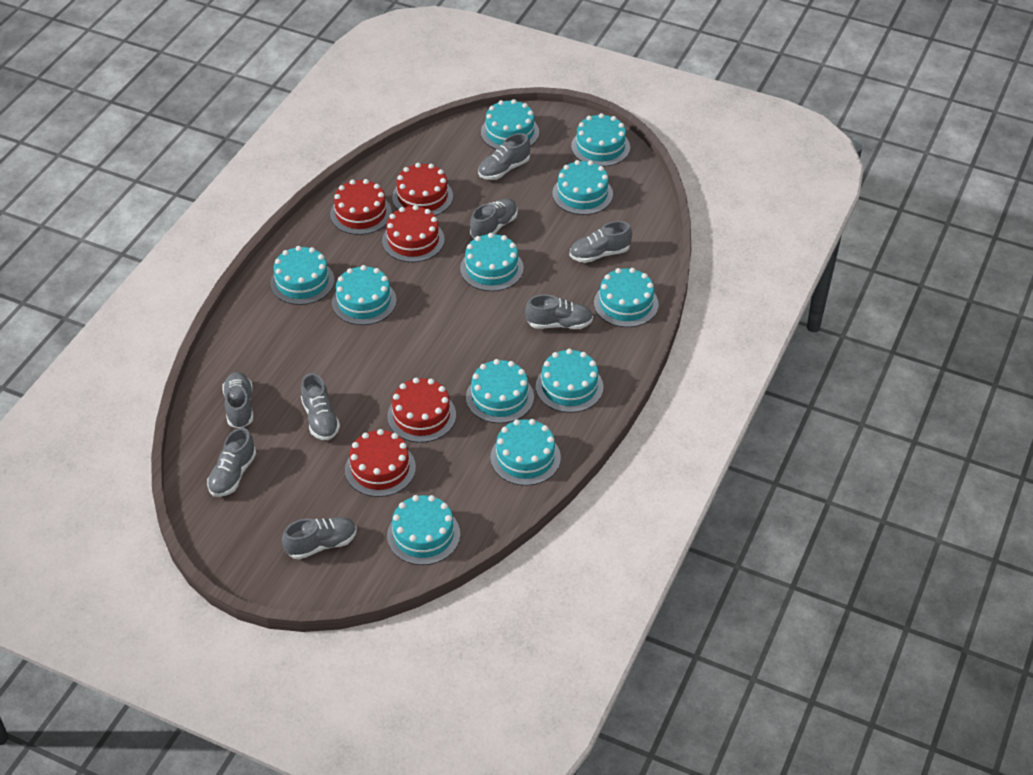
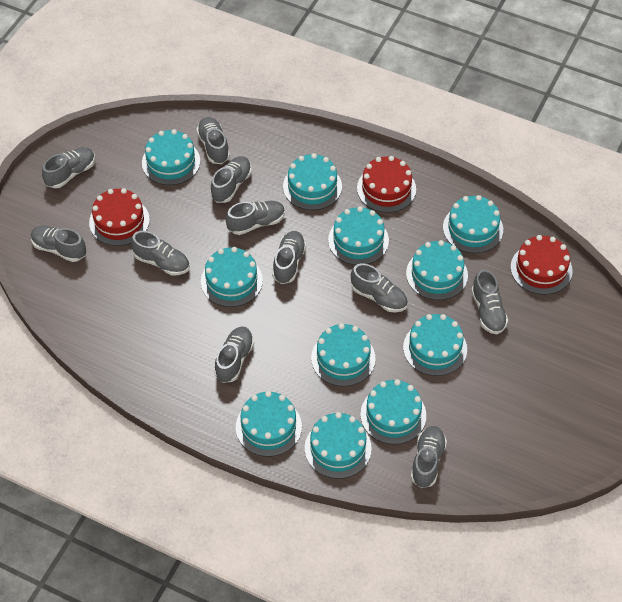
grey shoe: [207,428,256,497] [222,372,253,428] [282,517,357,559] [301,373,340,440] [470,199,518,239] [478,133,530,180] [525,294,593,329] [570,221,632,263] = 8 -> [31,226,86,262] [42,147,95,188] [131,231,190,275] [196,117,230,164] [210,156,252,203] [214,327,254,383] [226,201,285,235] [272,231,306,284] [351,264,408,312] [411,426,447,488] [471,270,508,334] = 11
red cake: [330,179,392,235] [345,429,416,497] [382,205,445,262] [387,378,456,443] [392,163,453,216] = 5 -> [89,188,150,246] [357,156,416,213] [511,235,572,295] = 3

